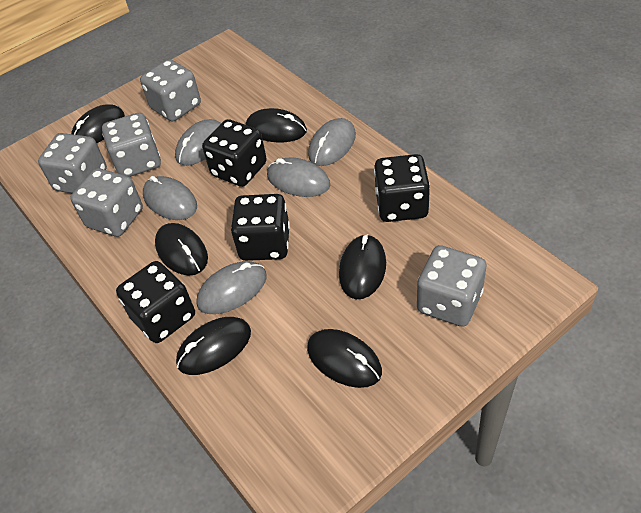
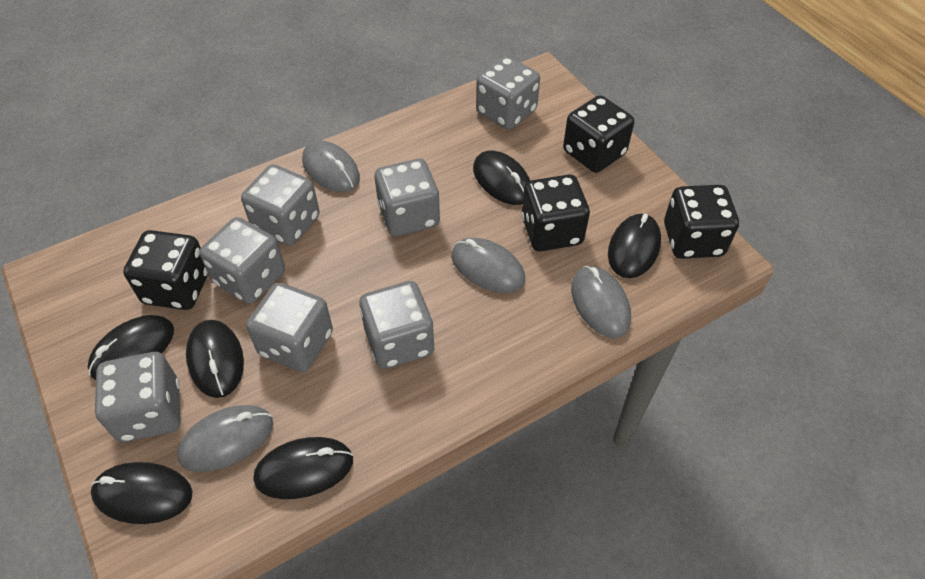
grey dice: [38,133,107,193] [71,168,143,237] [102,113,161,177] [140,59,201,122] [417,245,486,327] = 5 -> [95,352,181,442] [199,217,285,304] [241,164,320,246] [246,283,333,372] [359,281,434,369] [375,159,440,237] [476,56,540,130] = 7
grey mouse: [143,176,197,220] [175,119,221,166] [196,261,267,314] [267,158,330,197] [308,118,356,166] = 5 -> [177,405,273,472] [302,140,360,192] [452,238,525,293] [571,266,631,338] = 4

